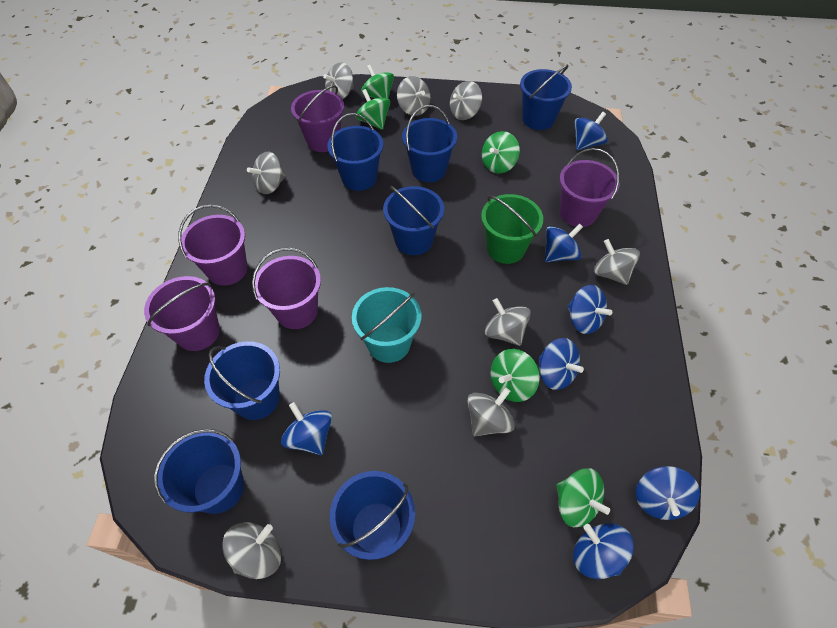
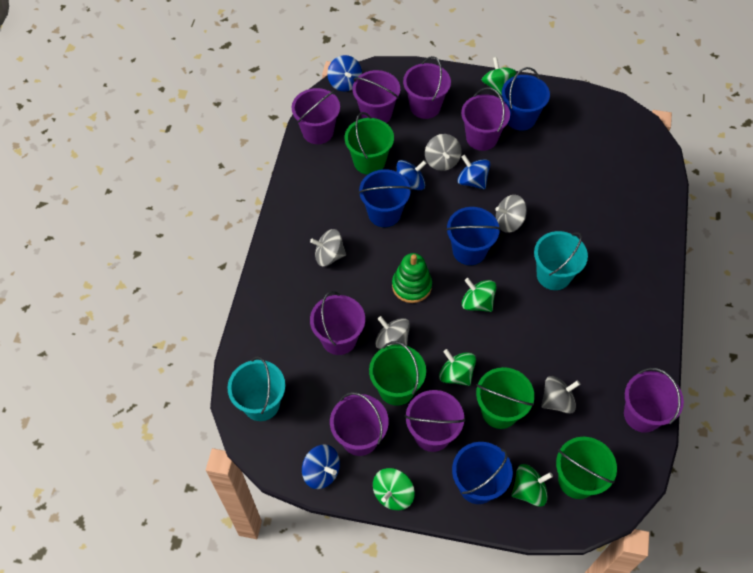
blue bucket: [154,429,244,514] [204,341,280,420] [327,113,383,191] [330,471,415,560] [383,186,444,255] [402,105,457,182] [520,65,572,130] = 7 -> [358,169,411,227] [446,207,500,265] [452,442,513,504] [502,67,550,131] = 4
blue spinning top: [281,402,332,455] [539,338,584,390] [545,223,583,262] [567,285,612,334] [573,523,634,579] [574,112,608,150] [636,466,700,520] = 7 -> [302,444,340,489] [327,55,362,91] [397,160,427,190] [458,155,490,189] = 4
green bucket: [481,194,543,264] = 1 -> [345,112,394,175] [369,341,426,406] [476,367,534,429] [556,437,617,499] = 4
green stacking toy: none = 0 -> [392,253,432,303] = 1
grey spinning top: [222,522,281,579] [247,152,286,194] [323,62,354,99] [397,76,430,116] [450,81,482,120] [467,387,515,436] [485,298,531,346] [594,239,640,285] = 8 -> [310,229,346,266] [375,316,410,349] [425,134,461,171] [496,195,527,233] [541,376,580,414] = 5
purple bucket: [144,276,220,351] [178,204,247,286] [252,247,321,329] [291,85,344,152] [560,148,620,227] = 5 -> [292,88,340,144] [310,291,365,355] [330,392,389,456] [353,70,400,123] [403,56,451,119] [405,390,465,452] [461,87,510,151] [624,368,684,433] = 8
turquoise bucket: [352,287,421,363] = 1 -> [227,356,285,421] [534,231,588,290] = 2

